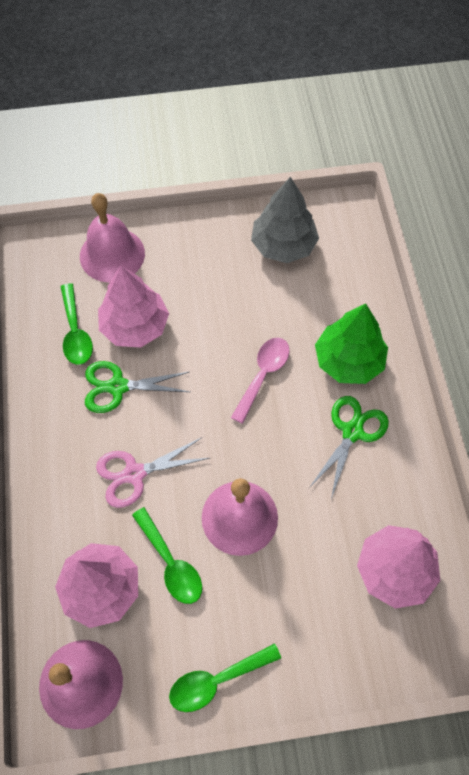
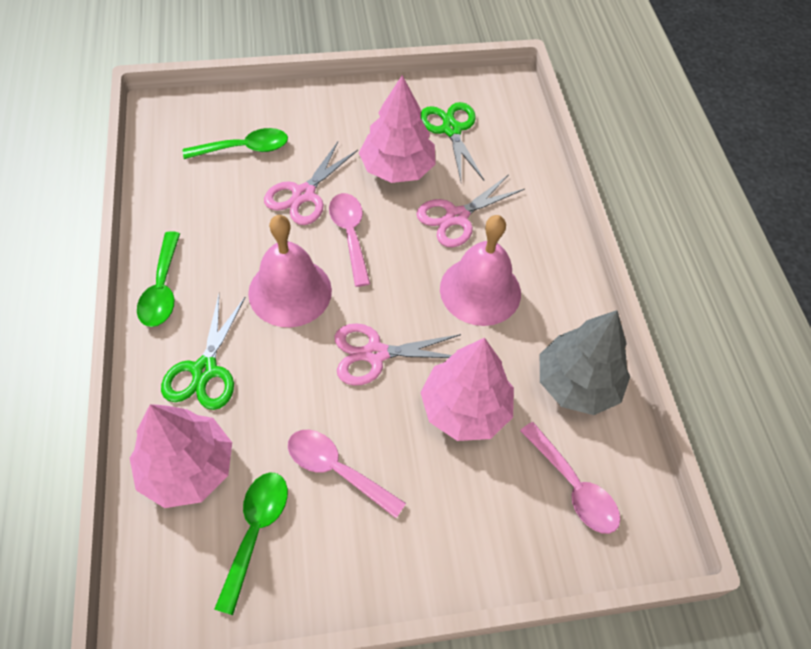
green tree: [315,304,388,384] = 1 -> none = 0
pink bell: [39,640,123,729] [80,193,145,283] [202,478,278,556] = 3 -> [248,215,332,327] [440,215,521,326] = 2
pink scissors: [96,437,209,508] = 1 -> [264,142,358,225] [335,323,461,385] [416,175,525,247] = 3
pink spoon: [231,338,290,424] = 1 -> [288,430,406,518] [329,193,370,287] [520,422,620,534] = 3

